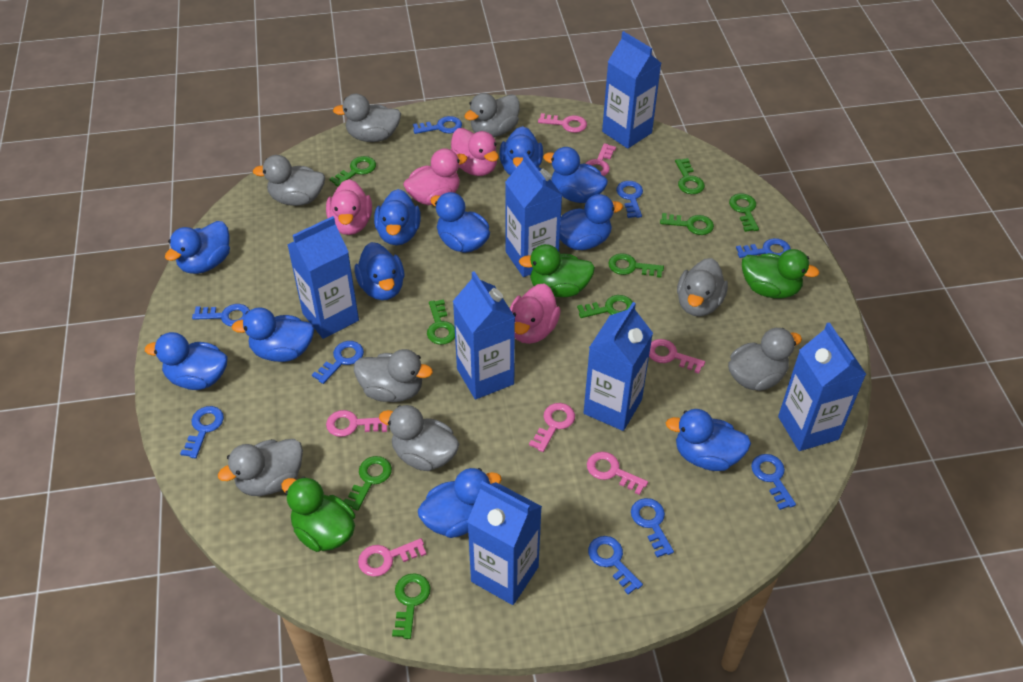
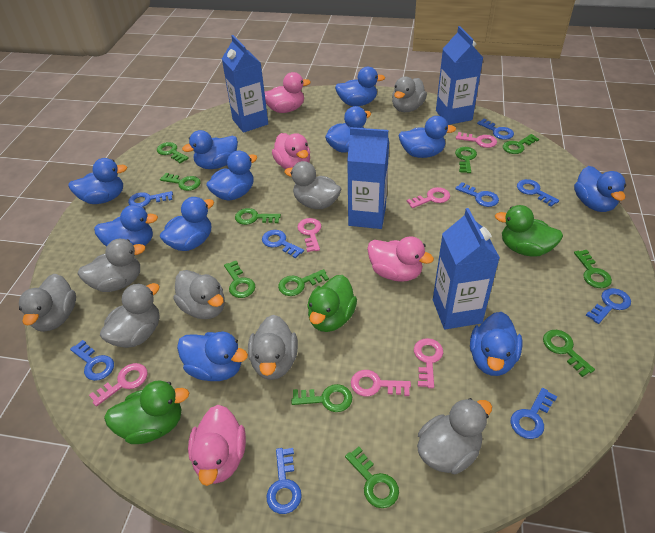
blue carton: [287,216,359,339] [453,271,515,399] [467,481,542,605] [505,153,562,277] [584,302,653,431] [602,31,661,149] [778,322,867,451] = 7 -> [222,35,268,133] [347,127,389,229] [433,208,500,329] [436,26,483,125] = 4
green key: [329,156,376,187] [344,456,392,511] [392,573,431,639] [427,299,455,345] [577,295,633,318] [608,253,664,278] [660,213,714,235] [675,158,705,194] [729,193,759,232] = 9 -> [157,142,189,163] [160,173,201,191] [224,261,255,298] [235,208,281,225] [278,269,329,296] [291,384,352,412] [345,447,399,508] [455,147,477,173] [503,134,539,154] [543,330,595,377] [574,250,612,288] = 11
pink key: [326,410,387,437] [358,538,426,577] [529,403,575,452] [538,113,587,133] [585,143,616,176] [587,452,648,495] [649,339,705,374] = 7 -> [89,363,148,407] [297,218,322,252] [351,370,411,397] [407,187,450,208] [414,338,443,388] [456,132,497,148] = 6

